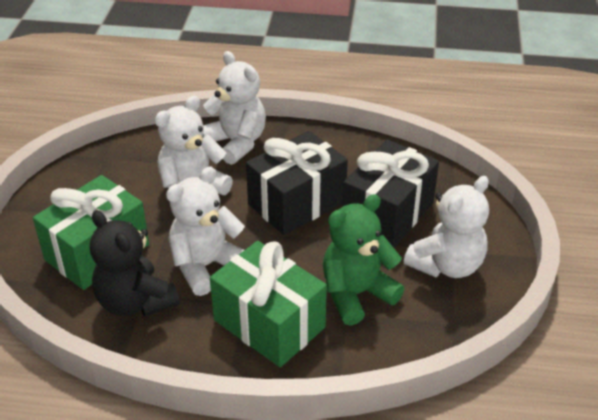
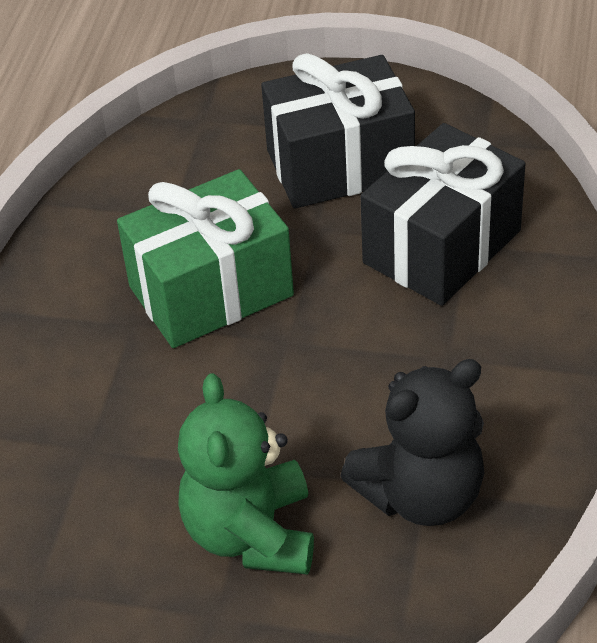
green gift: [33,175,149,290] [210,241,327,367] = 2 -> [117,169,294,348] = 1
white teddy bear: [155,96,233,195] [166,167,245,296] [202,51,266,165] [404,176,489,278] = 4 -> none = 0

